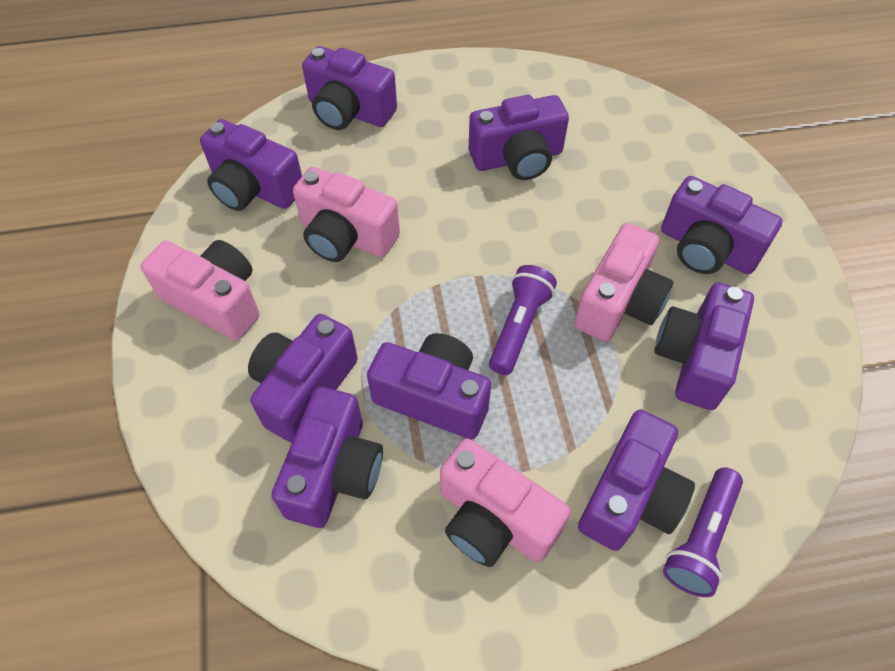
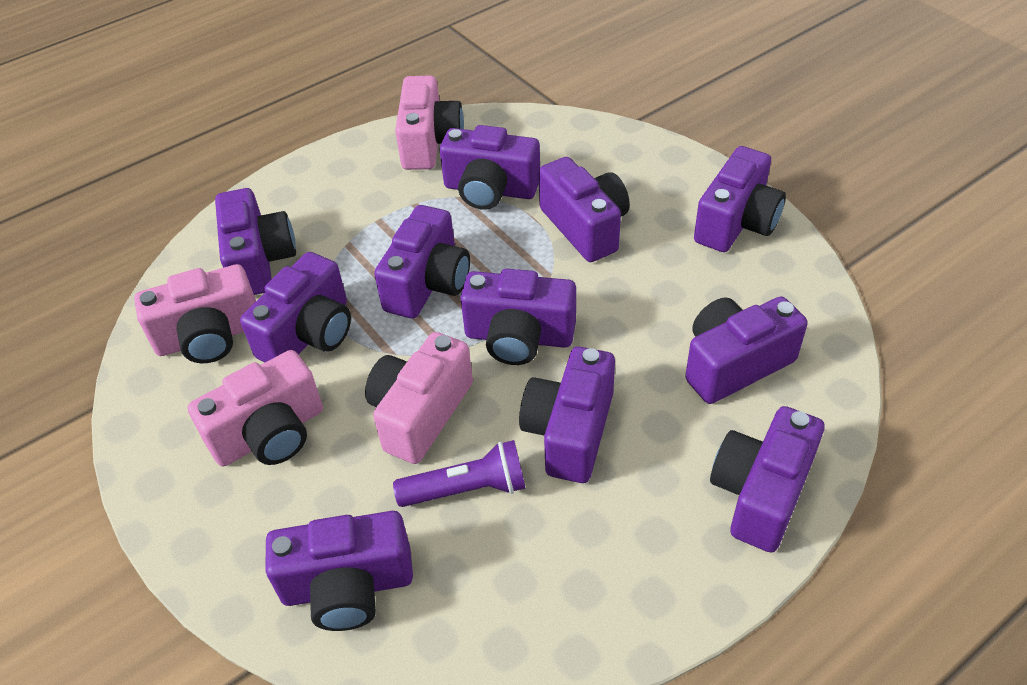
purple camera: [200,119,302,211] [248,314,358,443] [271,387,383,528] [302,46,397,130] [367,333,491,439] [469,95,569,180] [578,410,695,551] [654,282,754,410] [661,176,783,274] = 9 -> [215,188,296,295] [240,252,351,362] [265,511,413,631] [374,205,470,319] [440,125,540,210] [460,269,576,365] [519,347,615,483] [538,157,630,262] [685,296,808,404] [694,146,786,252] [710,406,825,553] = 11
purple flashlight: [489,265,557,375] [663,467,743,597] = 2 -> [393,440,525,507] = 1

